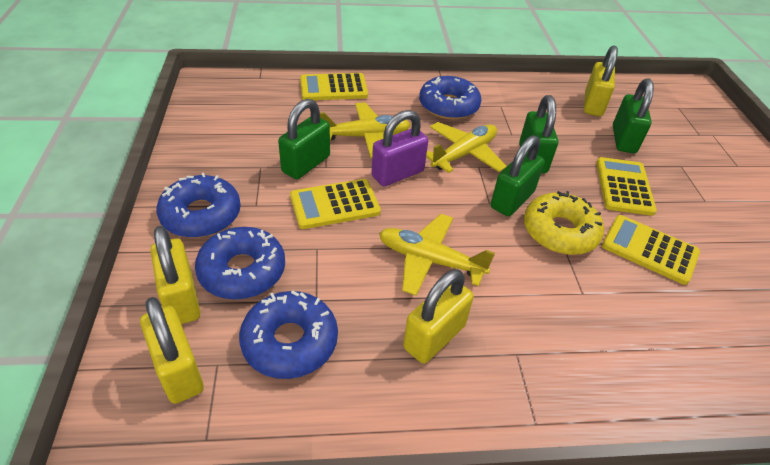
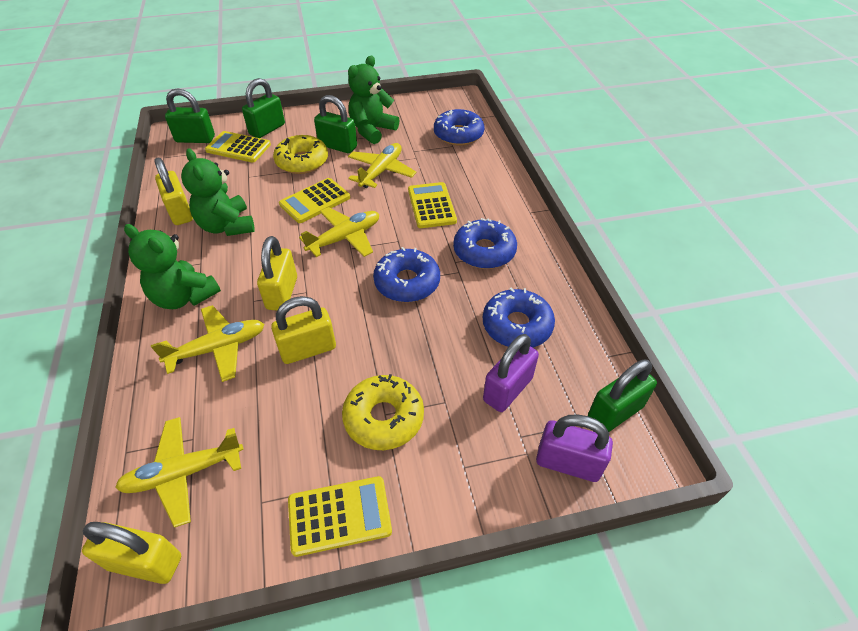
green teddy bear: none = 0 -> [124,224,221,309] [181,148,255,236] [348,56,399,144] = 3
purple padlock: [372,110,428,186] = 1 -> [483,334,539,412] [536,414,613,482] = 2
yellow donut: [524,191,604,255] = 1 -> [273,135,328,174] [342,374,424,450] = 2
yellow plane: [320,102,411,158] [379,214,495,296] [426,122,507,173] = 3 -> [115,417,243,528] [151,305,264,382] [299,207,379,257] [348,143,417,188] = 4

